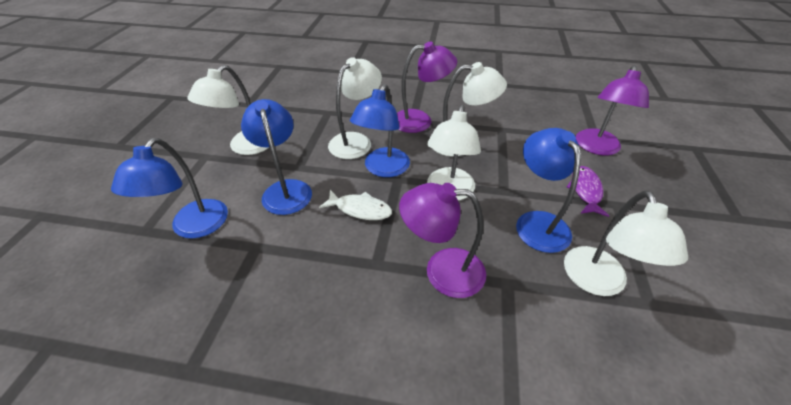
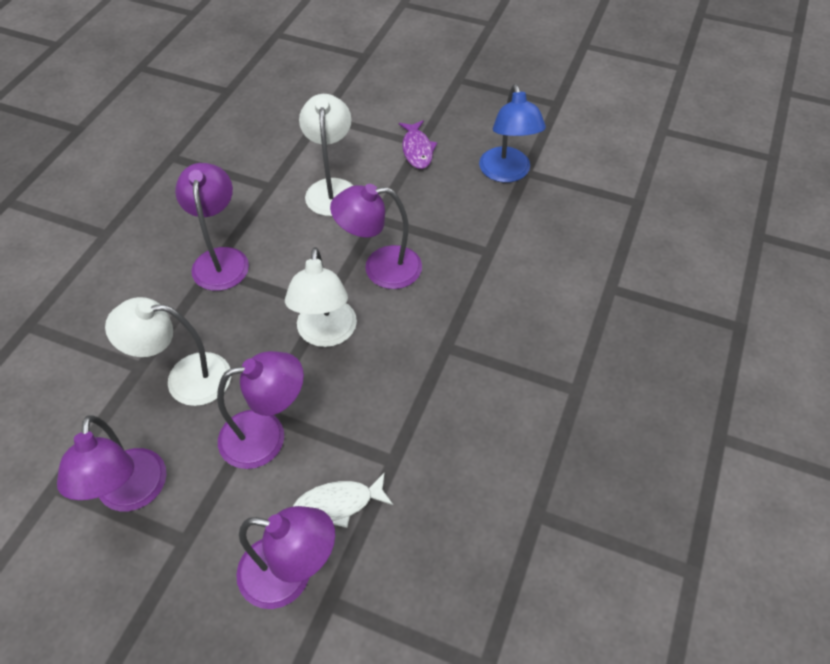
blue lamp: [111,138,228,239] [241,99,312,215] [350,84,410,177] [516,128,581,253] = 4 -> [479,84,546,183] = 1
purple lamp: [397,41,457,133] [399,183,486,298] [576,65,649,156] = 3 -> [57,415,167,511] [175,163,249,291] [217,351,304,469] [236,506,335,609] [330,184,422,289] = 5
white lamp: [187,65,269,155] [328,57,382,159] [427,104,481,200] [433,62,507,157] [564,190,688,296] = 5 -> [105,297,231,406] [285,247,357,347] [299,94,354,216] = 3

